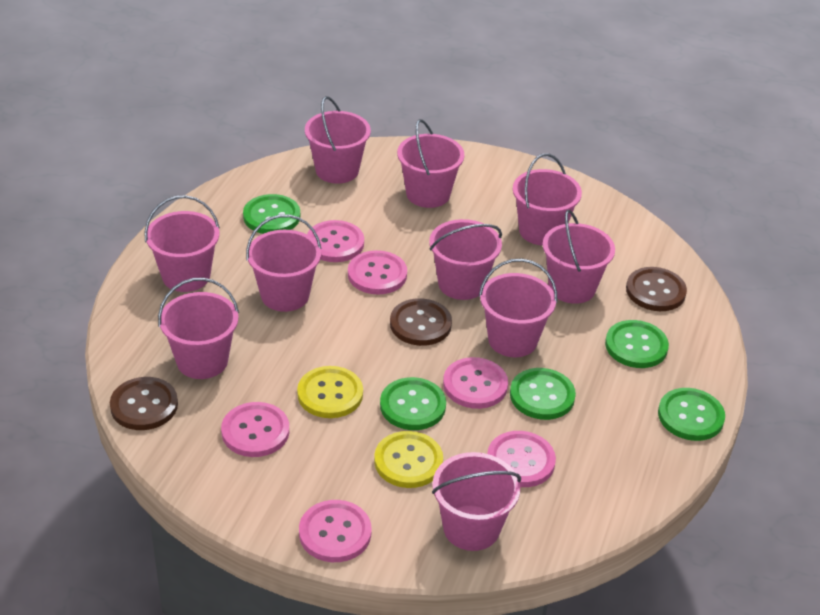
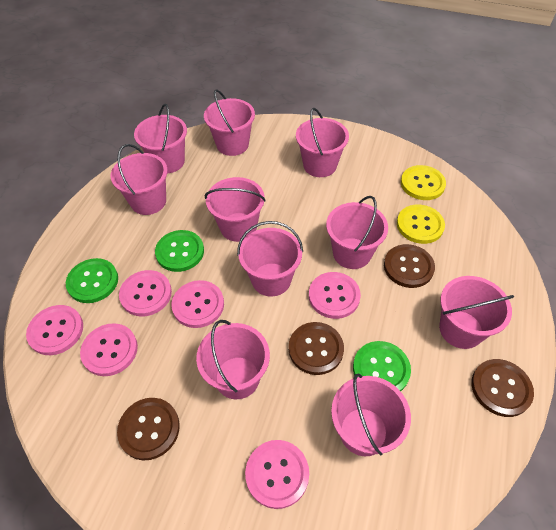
brown button: [110,377,178,430] [390,298,452,346] [626,267,687,311] = 3 -> [117,398,180,461] [289,322,344,375] [384,244,435,288] [471,359,534,417] = 4
green button: [243,194,300,234] [380,377,446,430] [510,368,576,420] [605,320,669,368] [658,388,725,441] = 5 -> [66,258,118,303] [155,230,204,272] [353,341,411,391] = 3

